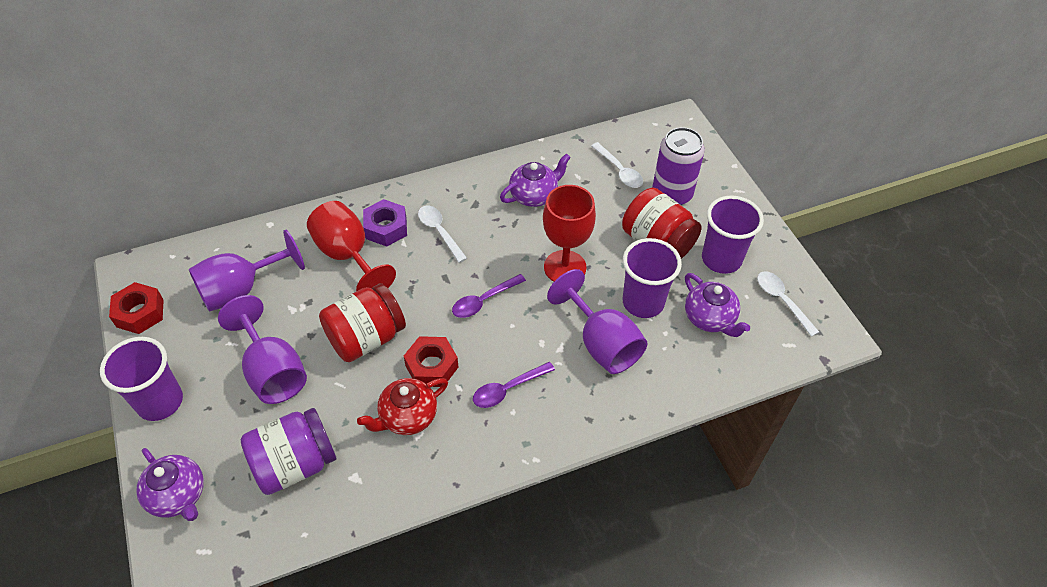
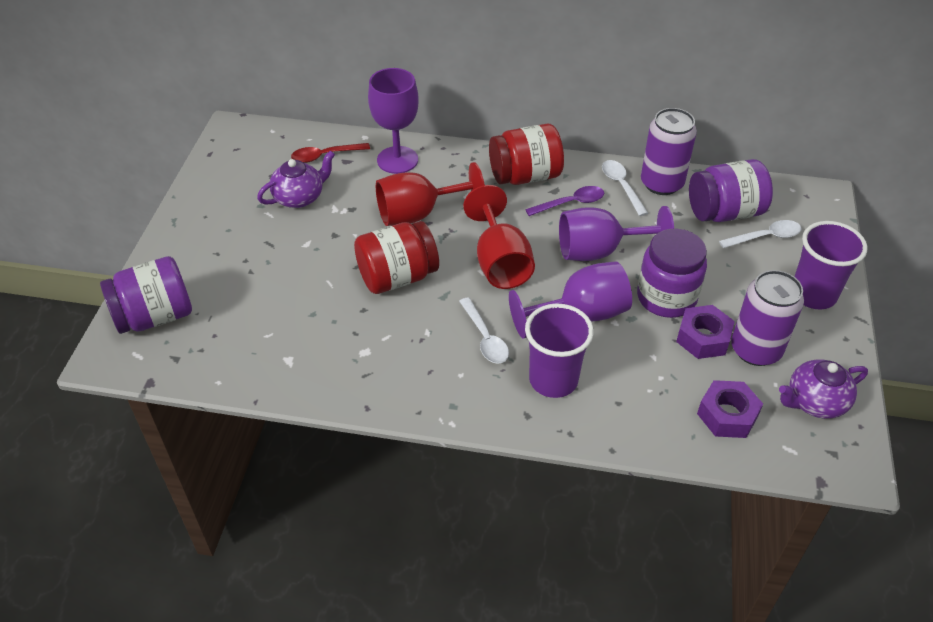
purple can: [652,127,705,205] = 1 -> [641,108,697,195] [731,270,804,366] = 2
purple cup: [100,337,183,421] [623,238,682,318] [702,195,764,274] = 3 -> [525,303,594,398] [794,221,868,309] = 2
purple jar: [241,408,336,495] = 1 -> [100,256,192,334] [637,229,707,318] [689,159,773,222] = 3
purple nut: [363,199,407,247] = 1 -> [676,305,735,359] [697,380,763,438] = 2
purple spoon: [452,274,526,318] [473,362,555,408] = 2 -> [525,186,604,216] = 1
purple teapot: [136,448,204,521] [500,153,571,207] [685,273,750,337] = 3 -> [257,151,335,208] [779,359,868,419] = 2
red nut: [109,282,164,334] [404,336,458,387] = 2 -> none = 0
red spoon: none = 0 -> [291,143,370,163] = 1
red teapot: [357,378,448,435] = 1 -> none = 0

